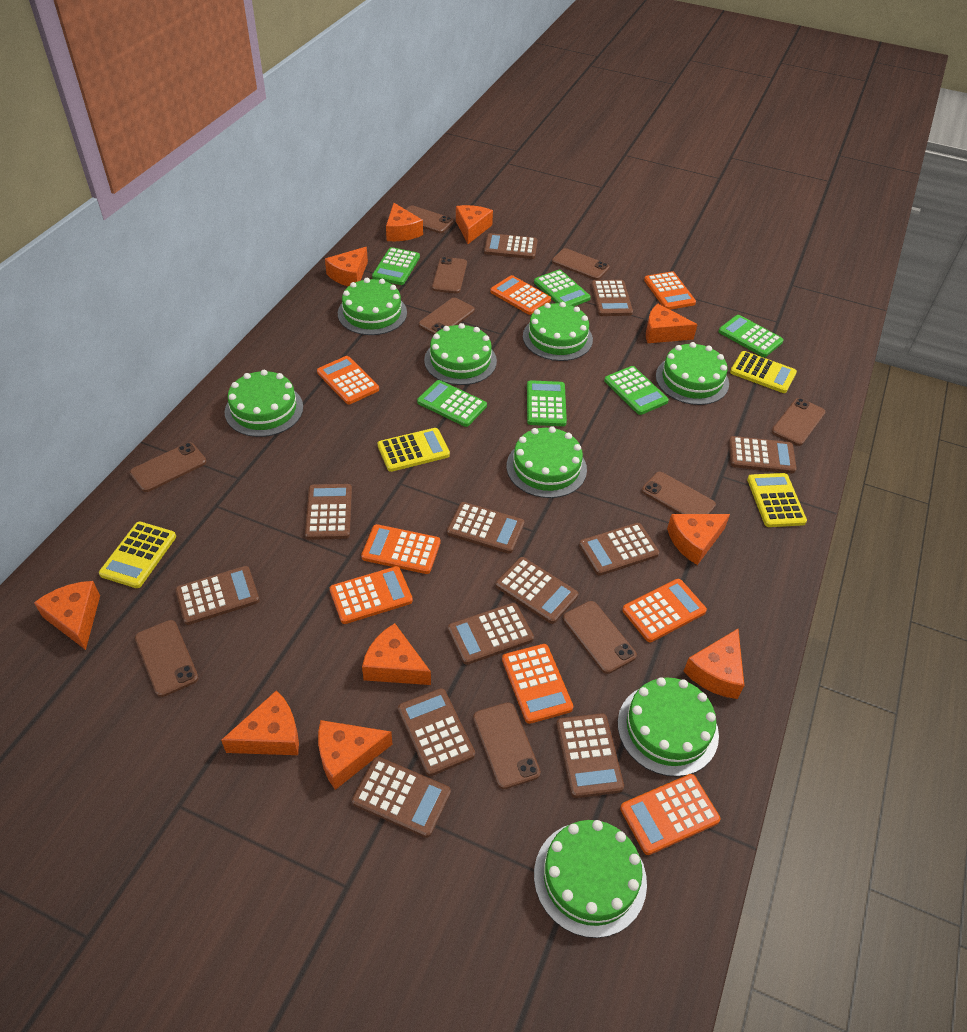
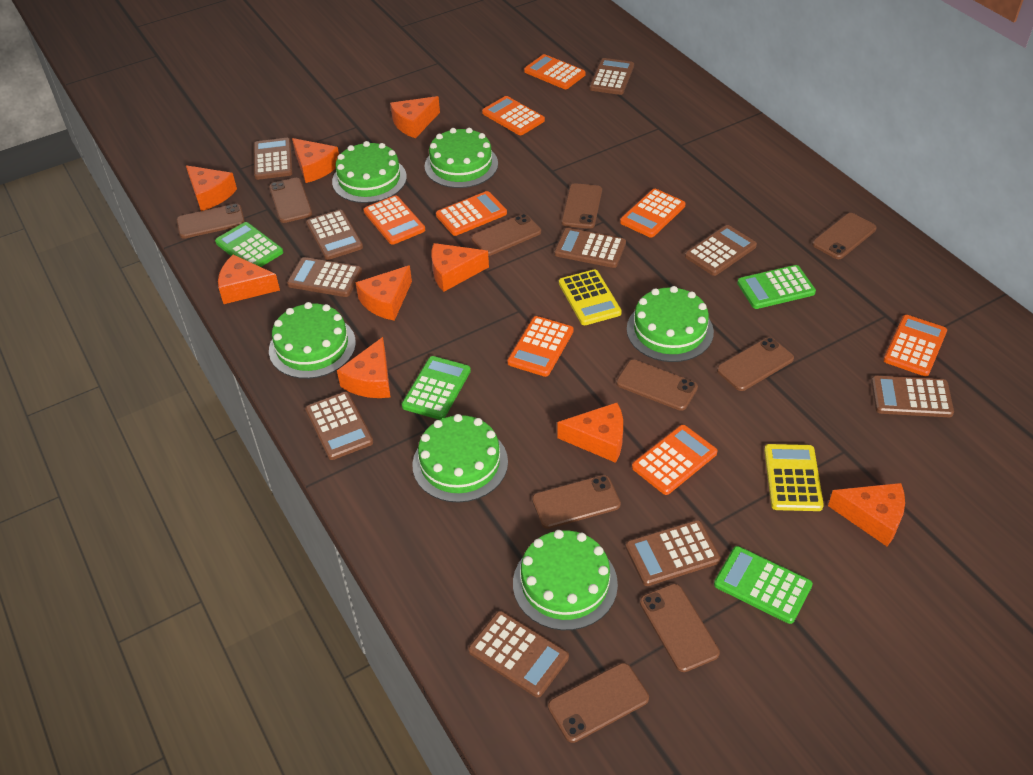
brown calculator: [175,566,260,625] [305,484,352,540] [352,757,451,838] [398,688,475,776] [447,502,524,554] [448,603,534,665] [484,233,538,259] [496,557,578,624] [556,713,624,798] [579,523,659,576] [591,280,633,316] [729,436,797,473] = 12 -> [254,138,293,180] [287,257,362,297] [305,392,373,460] [306,210,363,260] [468,611,569,697] [554,228,626,268] [590,58,634,95] [625,520,721,586] [685,225,757,276] [871,376,954,417] = 10
green cake: [225,370,303,437] [338,278,407,335] [424,323,497,385] [507,426,587,498] [523,302,593,361] [534,820,647,938] [618,677,719,777] [656,342,729,405] = 8 -> [269,302,356,379] [332,141,407,203] [412,414,508,503] [425,128,498,188] [513,530,618,630] [627,286,714,362] = 6
green calculator: [372,247,420,285] [417,380,487,427] [527,380,567,426] [534,270,591,306] [604,366,669,415] [718,315,784,357] = 6 -> [215,222,283,267] [402,356,471,420] [714,546,813,624] [737,265,816,309] = 4
orange cheese: [34,581,100,650] [221,691,299,755] [318,720,392,790] [325,247,368,286] [362,623,431,685] [386,203,423,241] [456,205,493,244] [646,304,698,343] [667,514,730,565] [683,629,744,699] = 10 -> [186,165,237,211] [218,255,280,304] [292,138,339,183] [337,337,391,398] [355,265,412,321] [390,96,440,138] [431,243,489,292] [558,403,623,463] [828,483,905,546] = 9
yellow calculator: [99,522,176,588] [378,428,450,472] [730,351,797,393] [747,473,807,527] = 4 -> [559,269,622,325] [764,444,824,511] = 2

